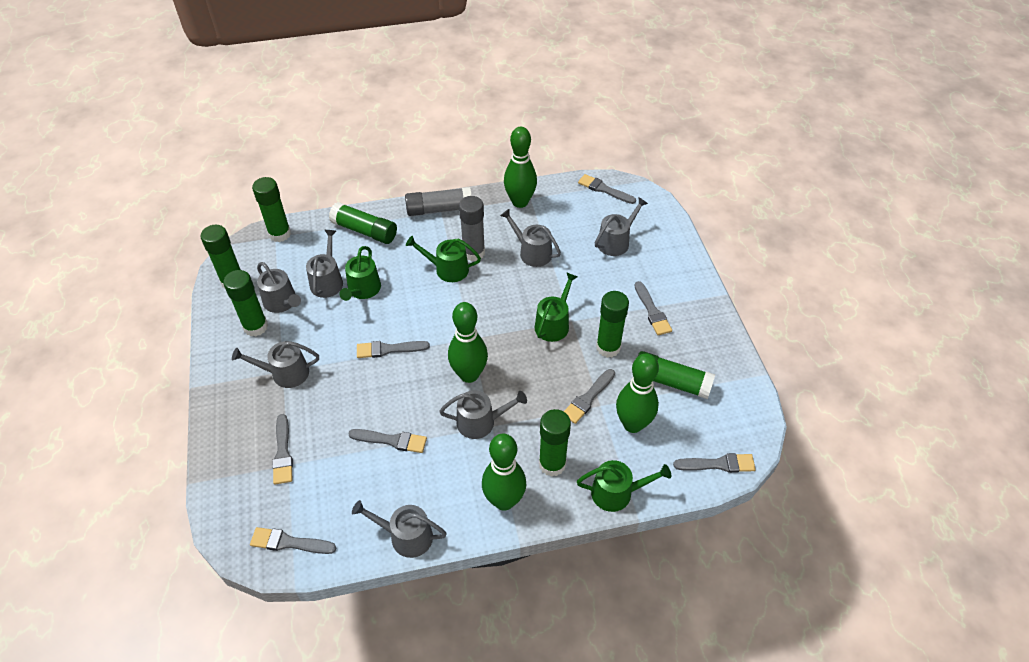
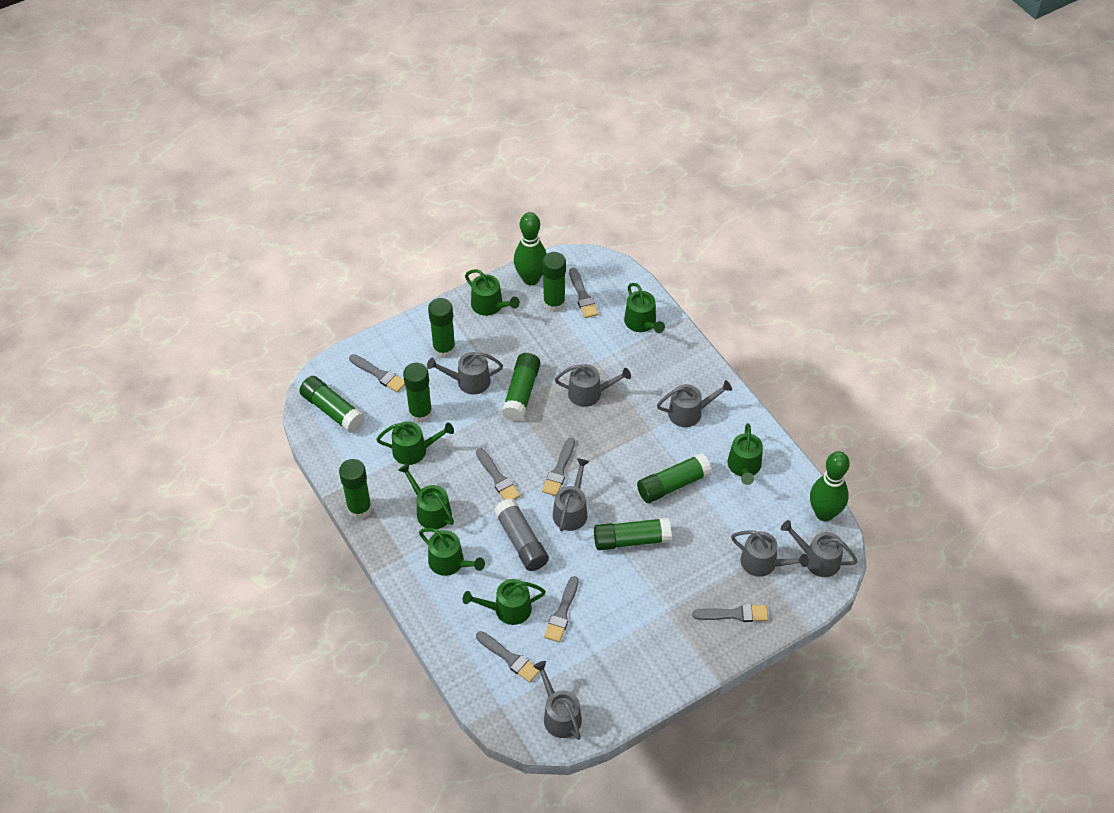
green bowling pin: [448,302,488,383] [482,433,526,511] [504,127,537,208] [616,353,659,433] = 4 -> [514,212,547,285] [810,451,850,521] = 2
green glue stick: [200,225,241,290] [223,270,268,337] [252,177,291,242] [329,202,397,244] [539,409,571,477] [596,291,629,358] [637,351,716,399] = 7 -> [299,376,365,433] [339,459,372,519] [403,363,432,423] [428,298,456,358] [502,353,540,421] [542,252,566,312] [594,517,672,550] [637,453,712,503] = 8
green watering can: [339,246,381,301] [406,236,481,282] [534,272,577,342] [577,460,671,512] = 4 -> [376,421,454,465] [398,463,454,529] [419,528,485,576] [463,579,546,625] [465,269,520,316] [624,283,665,333] [727,423,763,485] = 7
grey brush: [250,527,336,554] [272,414,293,484] [348,429,427,453] [357,341,430,358] [564,369,615,424] [578,174,636,204] [634,281,672,335] [673,453,756,473] = 8 -> [349,354,405,393] [476,448,520,500] [476,631,540,683] [542,438,575,496] [544,576,579,642] [569,268,599,318] [692,604,768,622] = 7
grey glue stick: [405,187,472,216] [459,196,485,261] = 2 -> [494,499,549,571] = 1

